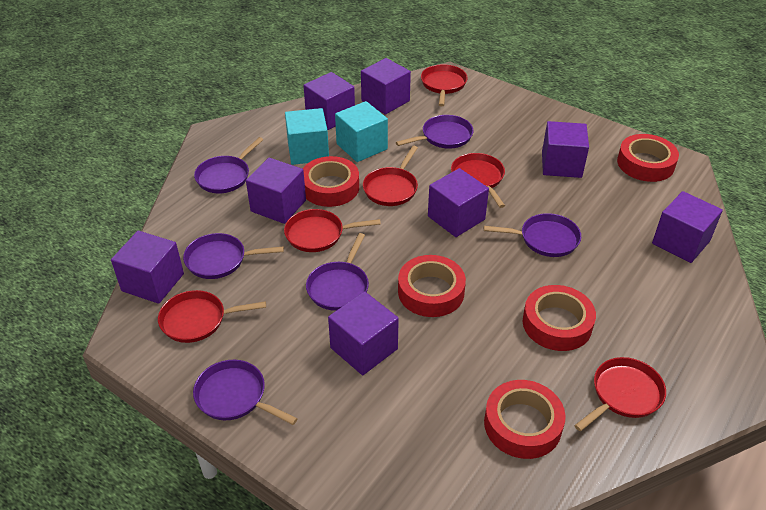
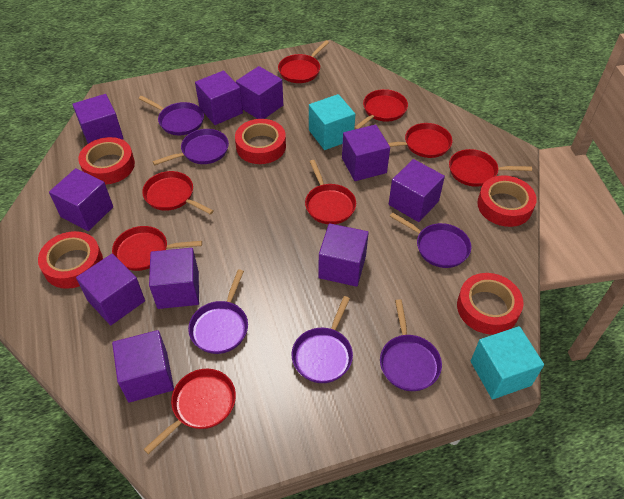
purple cube: [111,231,184,304] [246,158,306,224] [303,72,355,130] [328,291,399,375] [361,58,411,115] [428,168,489,237] [542,121,589,178] [652,191,723,263] = 8 -> [49,168,113,231] [72,94,124,144] [76,254,145,326] [112,330,174,403] [149,248,199,309] [195,70,243,125] [236,66,283,119] [318,223,369,287] [342,125,390,181] [389,159,445,222] = 10
red pan: [158,290,266,343] [284,209,381,252] [363,146,418,206] [421,64,468,106] [451,153,505,208] [574,357,666,431] = 6 -> [112,226,202,271] [142,171,214,215] [143,369,236,454] [278,40,329,83] [305,160,356,224] [355,89,408,129] [388,123,452,158] [449,149,532,187] = 8

